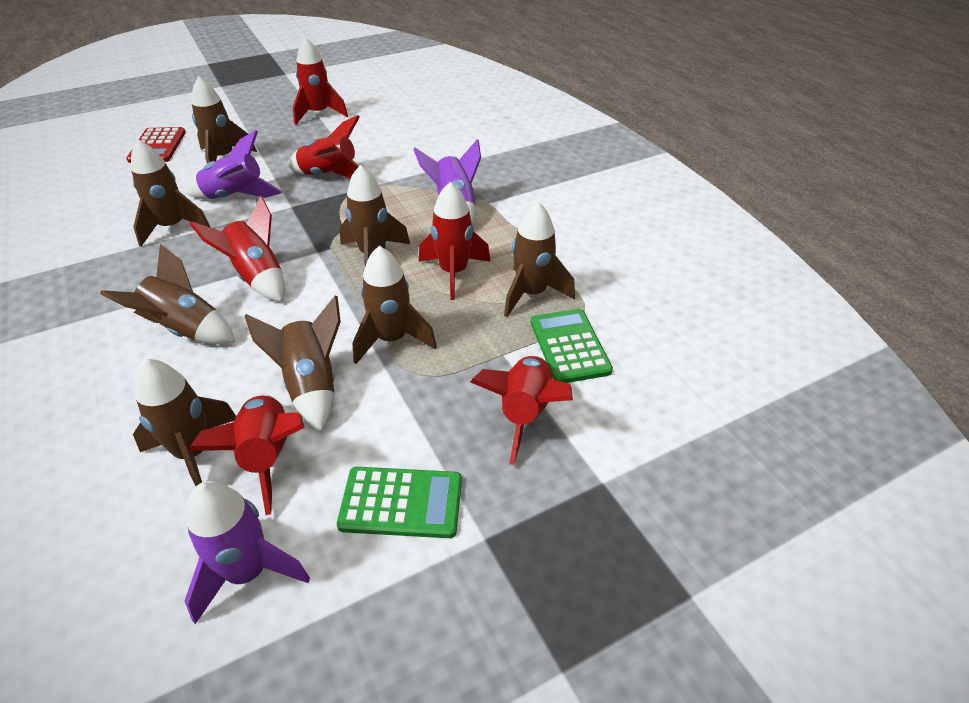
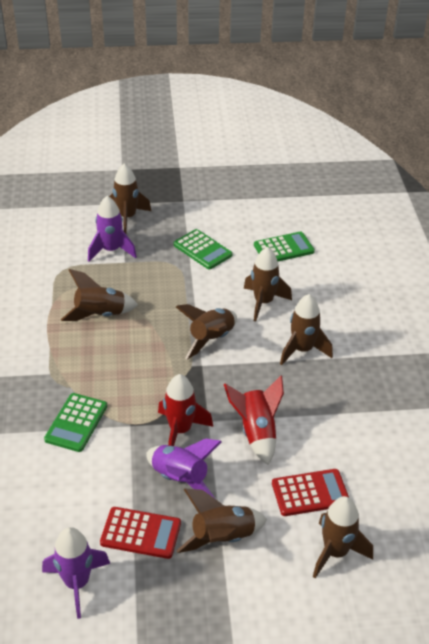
brown rocket: [100,244,235,345] [131,139,211,247] [133,358,236,486] [192,76,257,163] [244,296,341,432] [340,165,410,267] [353,246,437,364] [504,202,575,317] = 8 -> [61,269,138,321] [109,164,151,234] [176,304,237,359] [176,489,267,553] [244,247,292,321] [280,294,333,365] [313,496,373,578] = 7
green calculator: [337,467,462,538] [531,309,613,383] = 2 -> [44,393,107,452] [173,229,232,270] [254,231,315,261] = 3
red calculator: [126,127,186,163] = 1 -> [100,507,181,559] [272,469,349,516] = 2
red rocket: [189,196,285,302] [189,394,305,515] [288,115,360,179] [293,37,348,125] [419,182,491,300] [470,356,573,465] = 6 -> [158,374,213,446] [224,376,284,465] = 2

